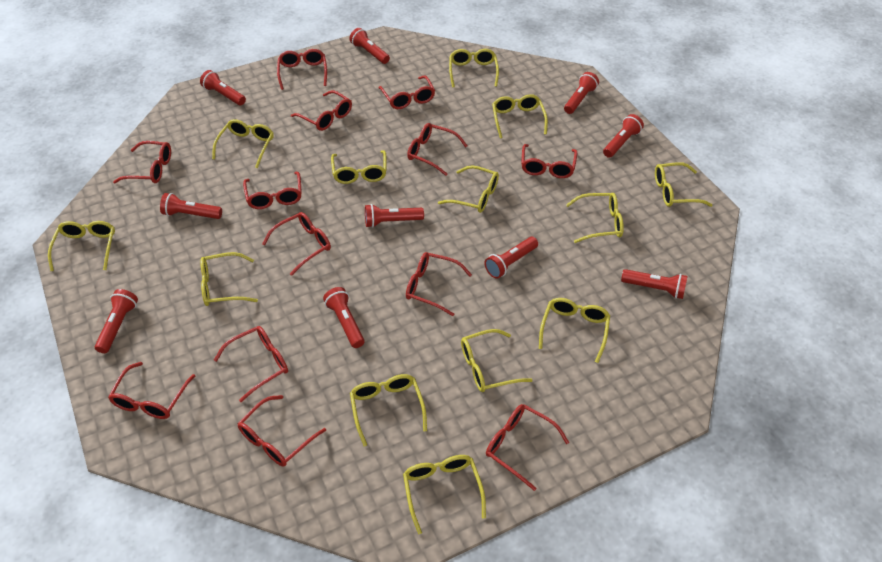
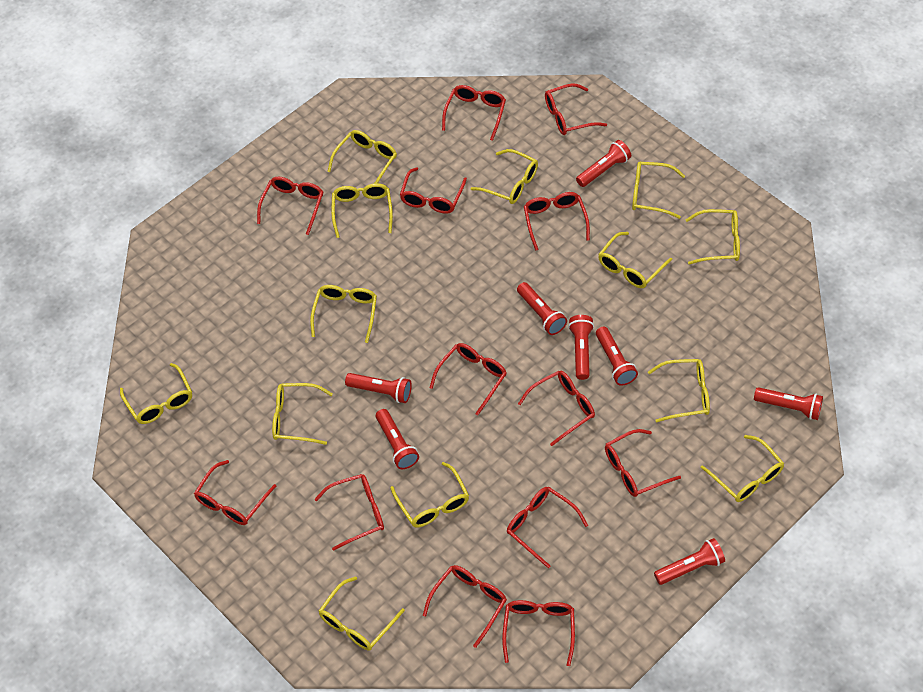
red flashlight: [95,289,138,353] [160,193,222,219] [200,70,246,105] [323,287,365,348] [350,28,390,64] [365,204,424,228] [484,237,538,279] [564,72,599,114] [603,114,644,158] [621,269,688,299] = 10 -> [345,373,412,403] [376,409,419,469] [517,282,567,335] [568,315,594,380] [576,140,631,187] [596,327,638,386] [654,538,725,585] [754,387,823,420] = 8

